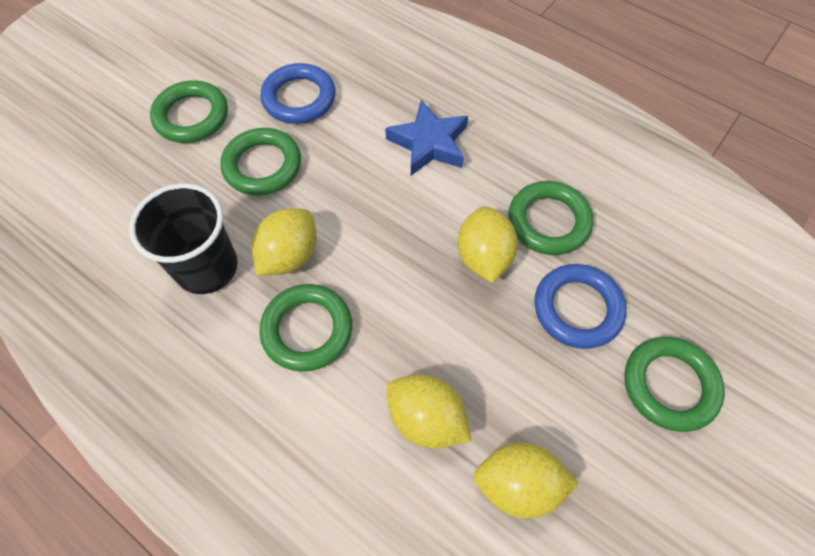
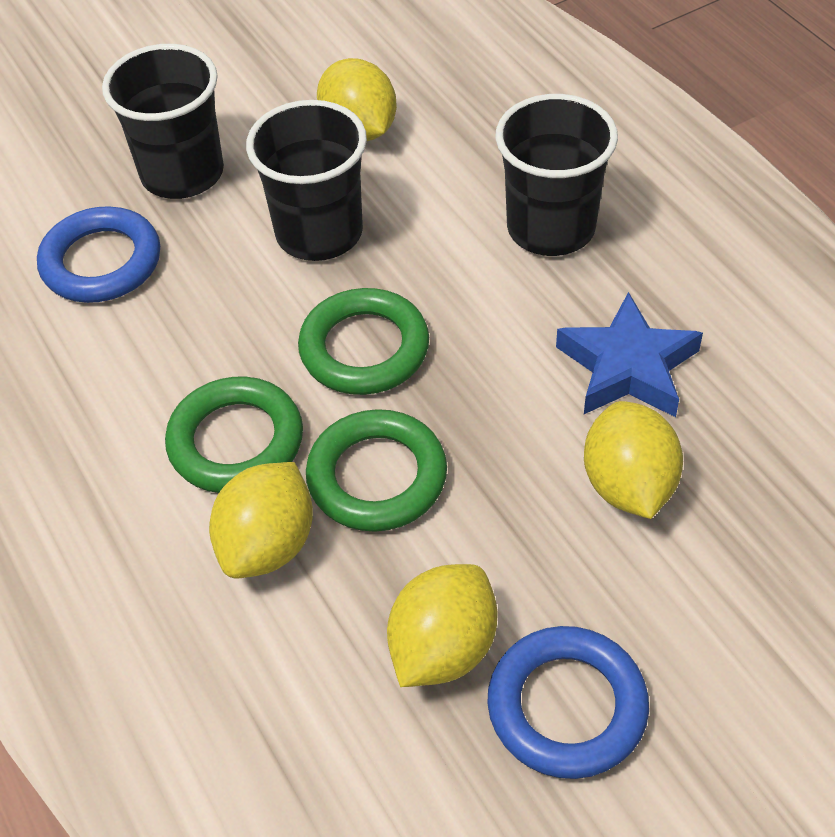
black cup: [129,183,238,294] = 1 -> [102,44,224,199] [246,100,367,261] [496,94,618,256] = 3
green ring: [150,80,228,143] [221,128,301,196] [259,284,352,372] [508,181,593,255] [624,337,725,432] = 5 -> [165,377,303,493] [298,288,429,395] [306,409,447,532] = 3

